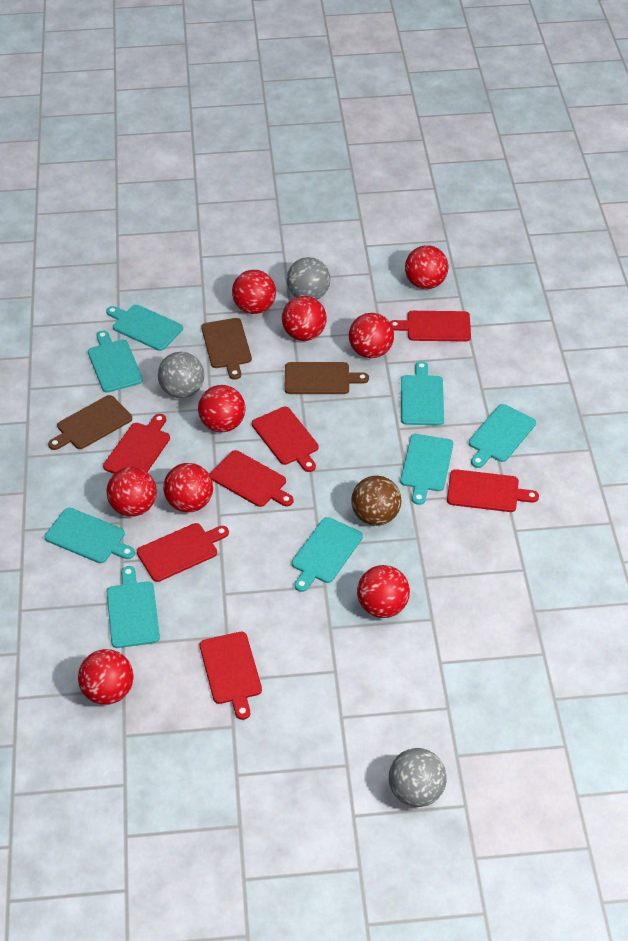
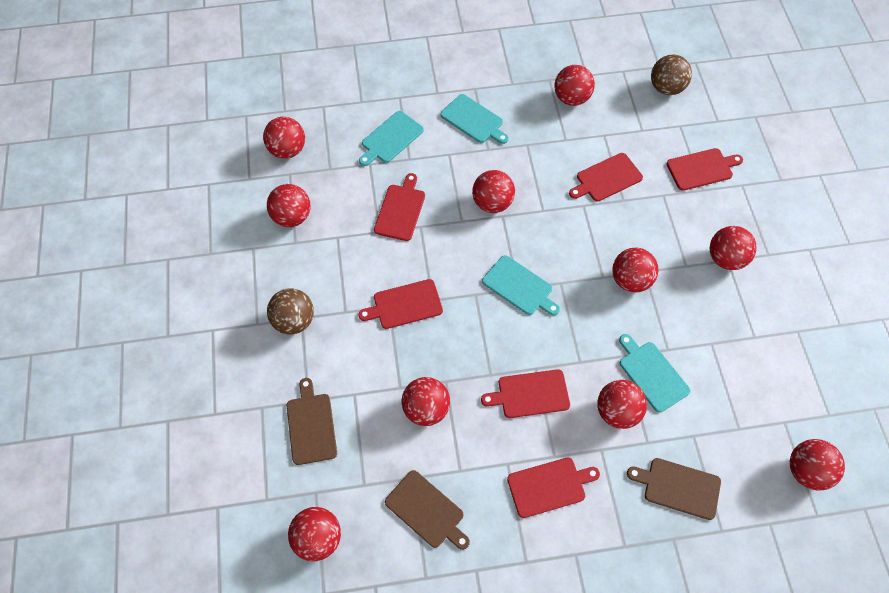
brown ball: [351,476,401,526] = 1 -> [267,288,314,334] [651,55,692,95] = 2
grey ball: [158,352,204,398] [287,257,330,300] [389,748,447,807] = 3 -> none = 0
red ball: [78,649,134,705] [107,467,157,517] [163,463,213,512] [198,385,245,432] [232,270,276,314] [282,296,327,341] [349,313,394,358] [357,565,410,618] [405,245,448,289] = 9 -> [263,117,305,159] [267,184,310,227] [288,507,341,561] [402,377,450,426] [472,170,515,213] [555,65,595,106] [597,380,647,429] [612,248,658,293] [710,226,757,270] [790,439,845,491] = 10
red cutting board: [103,414,170,474] [137,523,229,582] [200,632,262,720] [209,450,293,507] [252,407,319,472] [390,311,471,341] [447,469,539,512] = 7 -> [358,279,443,329] [374,173,425,241] [481,369,570,418] [507,458,600,518] [569,153,643,202] [667,148,743,191] = 6
turquoise cutting board: [45,508,135,563] [88,331,143,393] [106,305,183,351] [107,566,160,648] [292,517,363,592] [400,434,453,505] [401,361,444,425] [469,404,536,468] = 8 -> [359,111,424,166] [441,94,509,144] [482,255,560,316] [619,334,691,413] = 4

